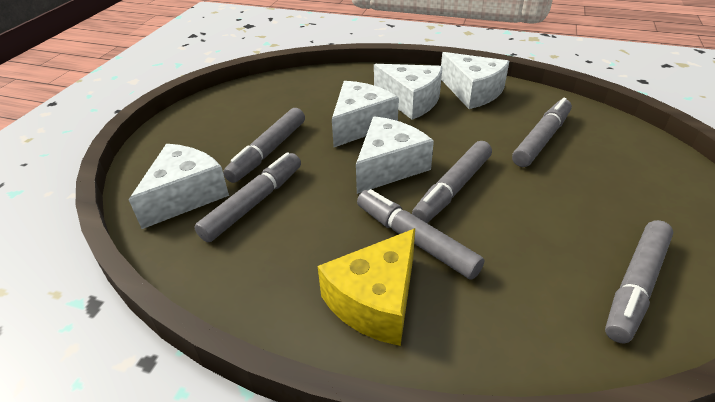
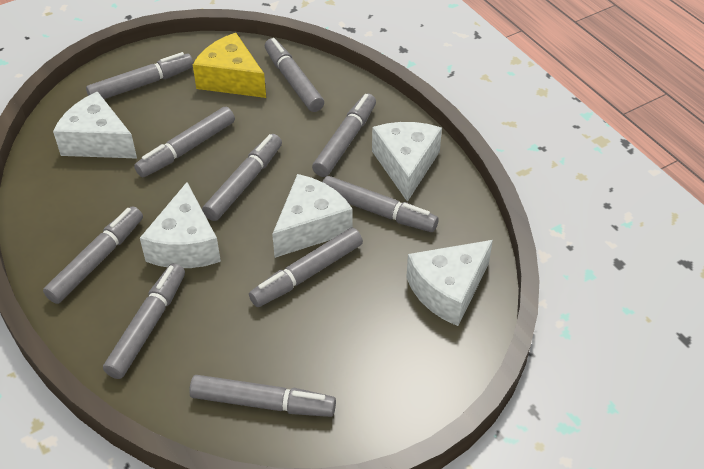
grey marker: [194,152,301,242] [223,108,305,183] [357,189,484,280] [412,141,492,223] [512,98,572,167] [605,220,673,344] = 6 -> [43,206,143,304] [86,52,194,99] [103,263,185,379] [134,107,235,177] [189,375,336,417] [202,134,282,221] [249,228,363,307] [265,38,324,112] [312,94,376,177] [323,176,439,232] = 10

